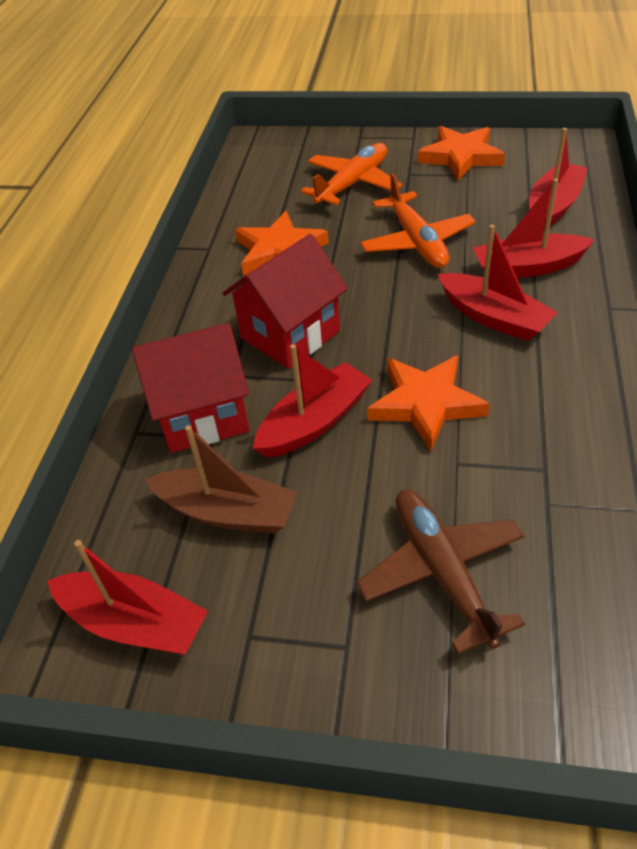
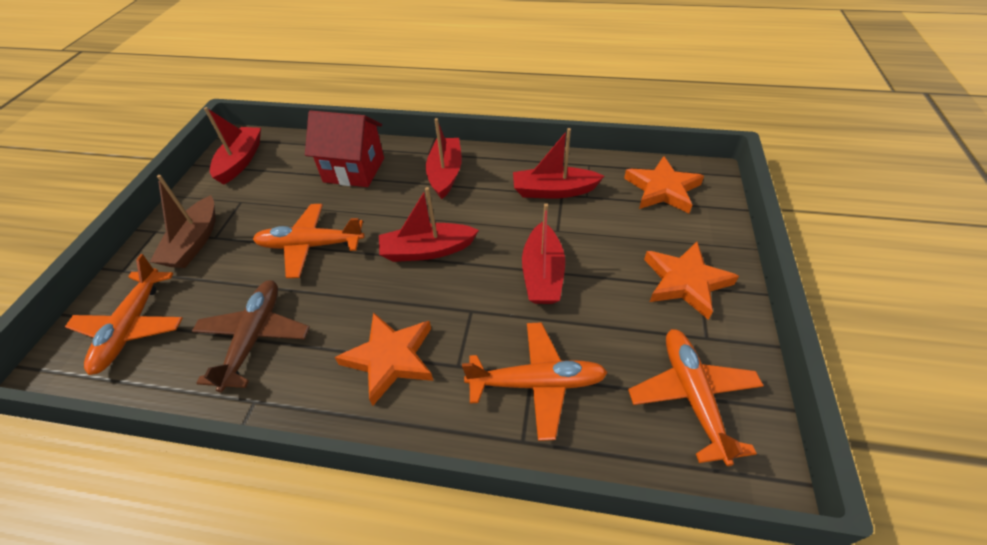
orange plane: [301,143,403,205] [360,173,476,268] = 2 -> [65,254,183,375] [253,204,365,278] [462,322,608,441] [628,329,764,466] = 4
red house: [132,323,249,453] [222,234,348,369] = 2 -> [305,110,384,187] = 1

